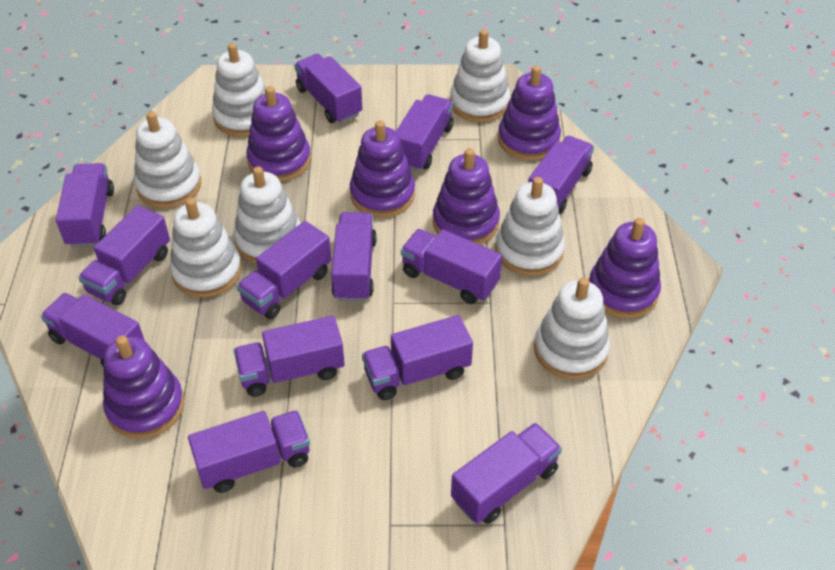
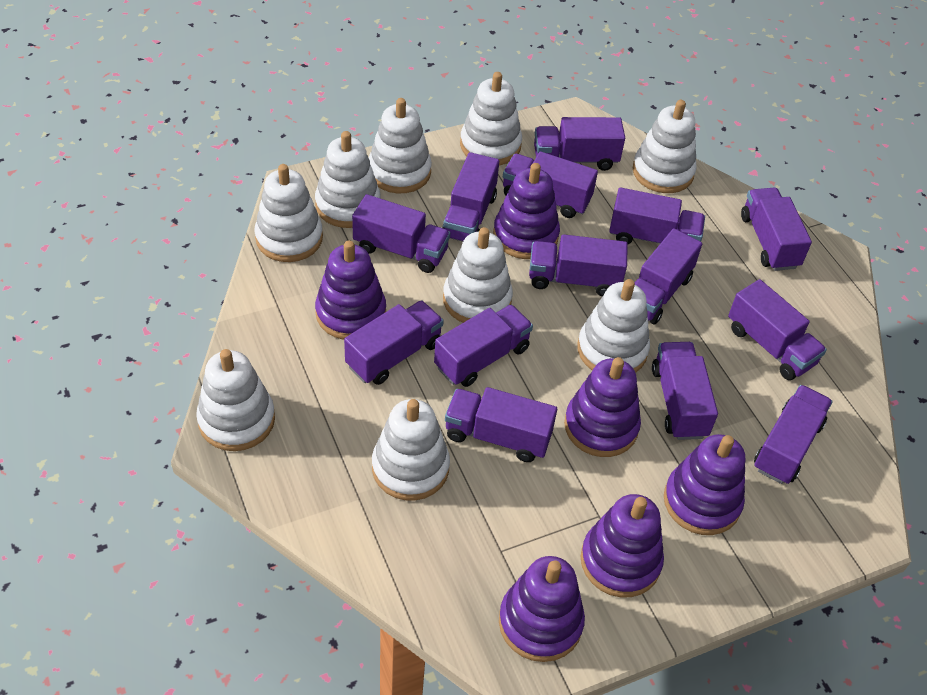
purple truck: [41,293,145,367] [56,163,114,247] [78,205,170,306] [188,410,310,493] [234,316,345,397] [237,221,331,319] [294,54,362,123] [331,212,377,301] [362,315,473,400] [396,94,454,171] [401,229,502,304] [451,423,562,524] [528,136,594,214] = 13 -> [344,300,444,385] [352,194,450,273] [434,304,533,387] [442,152,499,242] [445,387,557,462] [503,151,598,218] [529,234,628,296] [534,117,625,171] [609,188,705,244] [635,228,702,325] [652,342,718,440] [728,279,827,380] [741,188,812,271] [754,385,833,484] = 14
white stacking toy: [134,111,201,208] [170,198,242,298] [212,43,266,137] [234,166,301,264] [450,29,510,122] [495,177,565,276] [534,277,610,379] = 7 -> [196,349,275,451] [254,164,323,262] [315,131,381,228] [369,98,432,193] [372,399,450,501] [443,227,513,323] [460,72,522,165] [577,279,650,373] [633,100,697,193] = 9

